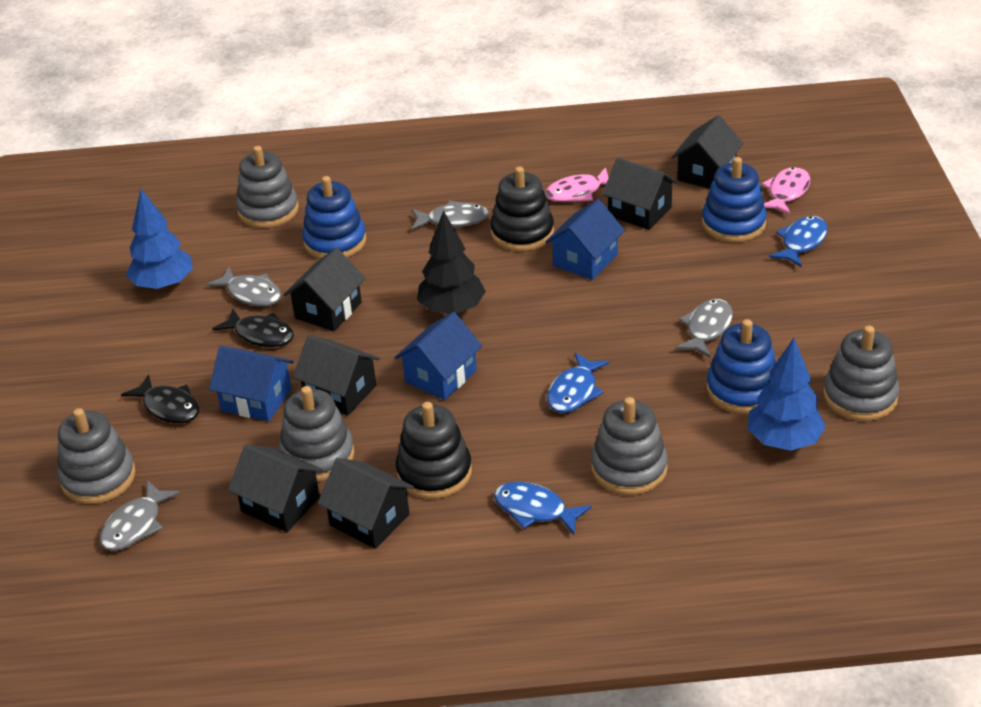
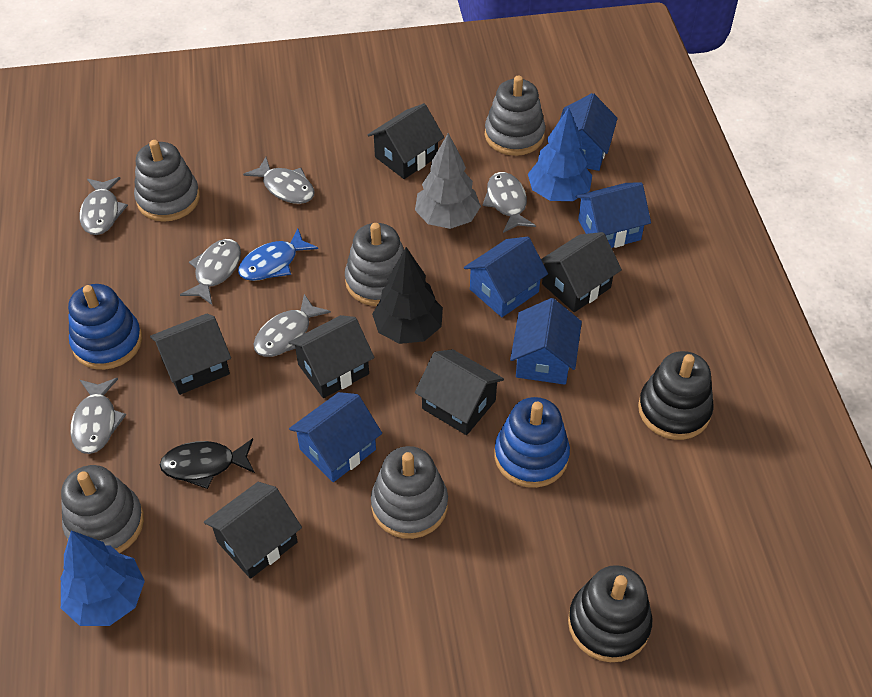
black fish: [121,374,199,423] [212,309,294,347] = 2 -> [160,438,255,489] = 1
blue fish: [494,482,592,535] [547,352,609,413] [769,216,828,267] = 3 -> [238,229,318,281] = 1
blue house: [209,346,294,421] [395,312,482,400] [545,199,625,280] = 3 -> [289,392,382,482] [464,237,548,317] [510,298,582,385] [559,93,618,171] [576,182,651,248] = 5
blue stacking toy: [302,176,366,259] [702,157,767,242] [706,319,776,414] = 3 -> [68,284,142,370] [494,397,570,488] = 2
grey fish: [100,481,181,551] [206,267,281,306] [411,200,489,230] [675,299,733,358] = 4 -> [70,378,126,454] [79,177,128,235] [180,239,241,305] [243,157,314,204] [254,294,331,357] [482,172,536,233] = 6
grey tree: none = 0 -> [415,133,481,229] = 1
pink fish: [545,167,609,202] [762,167,810,215] = 2 -> none = 0

